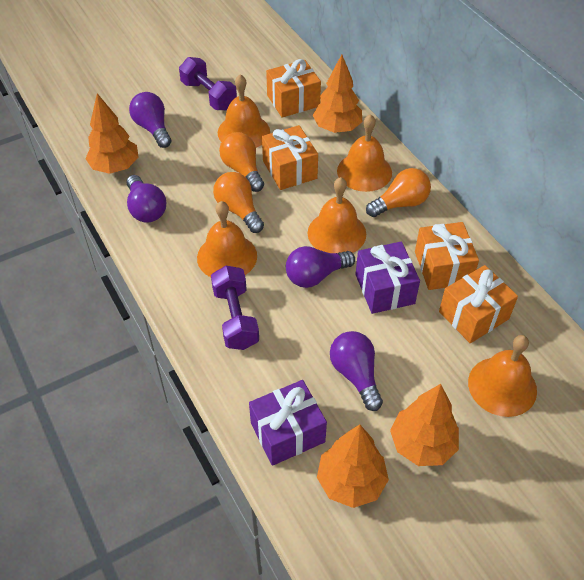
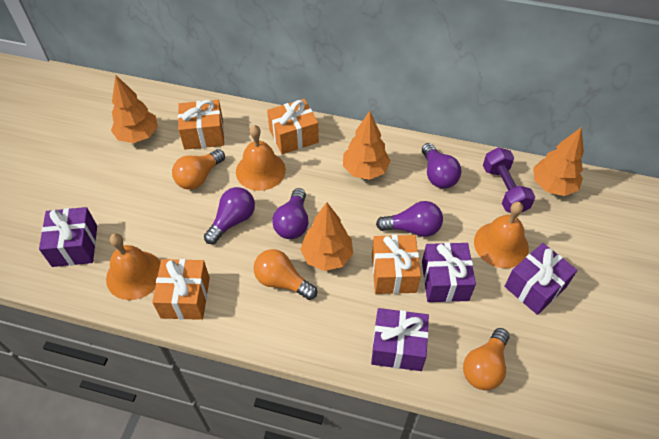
orange bell: [197,201,257,277] [218,74,270,148] [308,177,366,253] [337,114,392,192] [468,335,537,417] = 5 -> [106,233,161,300] [236,125,286,191] [474,202,529,268] = 3
purple dumbbell: [179,57,237,110] [211,266,259,350] = 2 -> [483,147,535,213] = 1
purple gift: [249,380,327,466] [355,242,420,314] = 2 -> [39,207,97,267] [371,308,429,371] [422,243,476,302] [504,243,578,315] = 4

